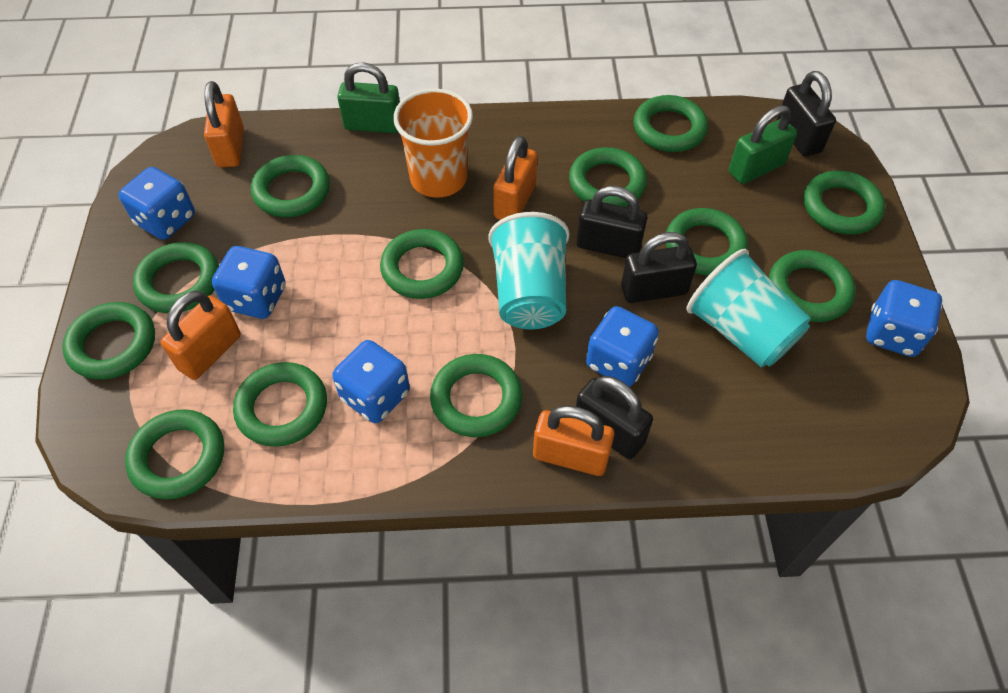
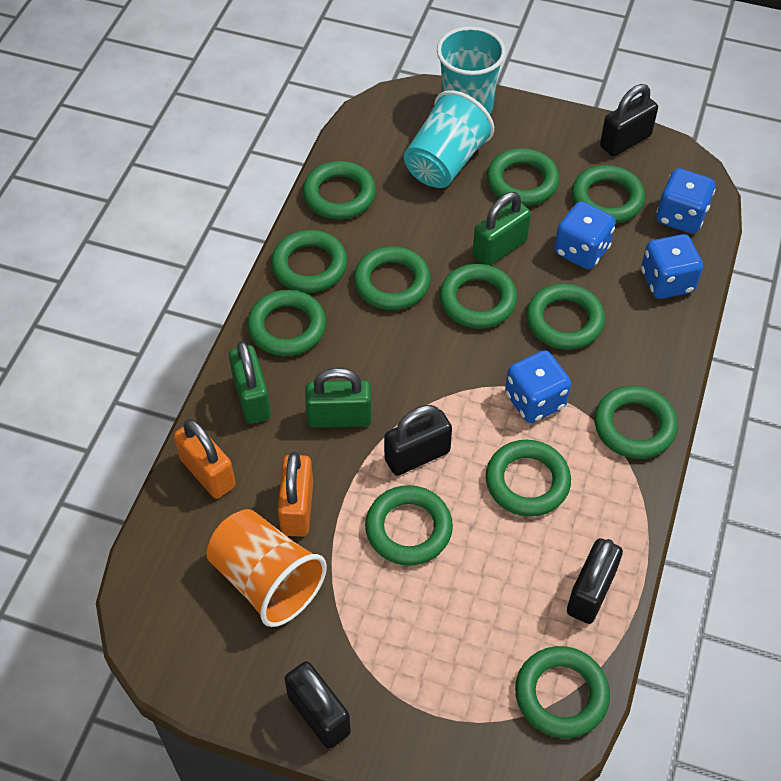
blue dice: [118,167,195,240] [212,246,286,319] [332,340,410,423] [586,306,659,387] [866,280,942,357] = 5 -> [505,350,571,423] [554,201,616,269] [641,234,703,299] [656,168,715,234] = 4
green padlock: [337,62,400,133] [729,105,797,184] = 2 -> [229,341,271,424] [305,368,372,428] [473,192,531,265] = 3
orange padlock: [161,291,241,380] [204,81,244,167] [493,136,537,220] [533,406,614,476] = 4 -> [174,419,236,499] [278,452,313,537] = 2

